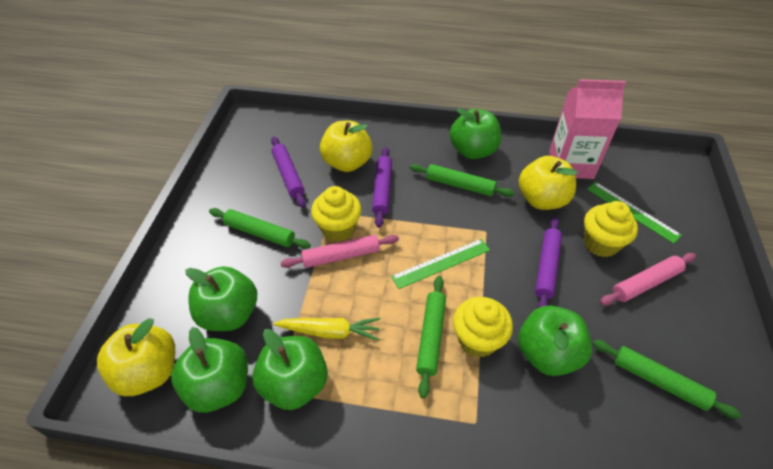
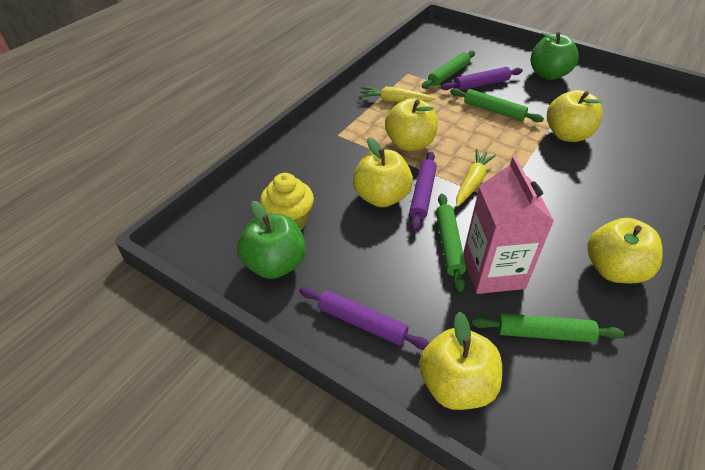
green apple: [171,327,248,413] [185,266,257,331] [252,329,328,410] [450,108,501,159] [518,306,592,376] = 5 -> [237,201,306,279] [531,32,579,80] = 2
green ruler: [391,239,490,289] [587,182,682,244] = 2 -> none = 0
pink rolling pin: [280,235,399,268] [600,253,696,306] = 2 -> none = 0
yellow apple: [97,318,175,396] [320,120,373,172] [519,156,578,210] = 3 -> [353,137,413,207] [385,98,438,151] [419,312,502,410] [547,90,603,142] [587,218,663,283] = 5
yellow carrot: [273,318,381,341] = 1 -> [359,87,436,102] [456,149,496,207] = 2
yellow cupcake: [311,186,362,242] [453,297,513,357] [584,201,638,257] = 3 -> [260,173,314,229] = 1

